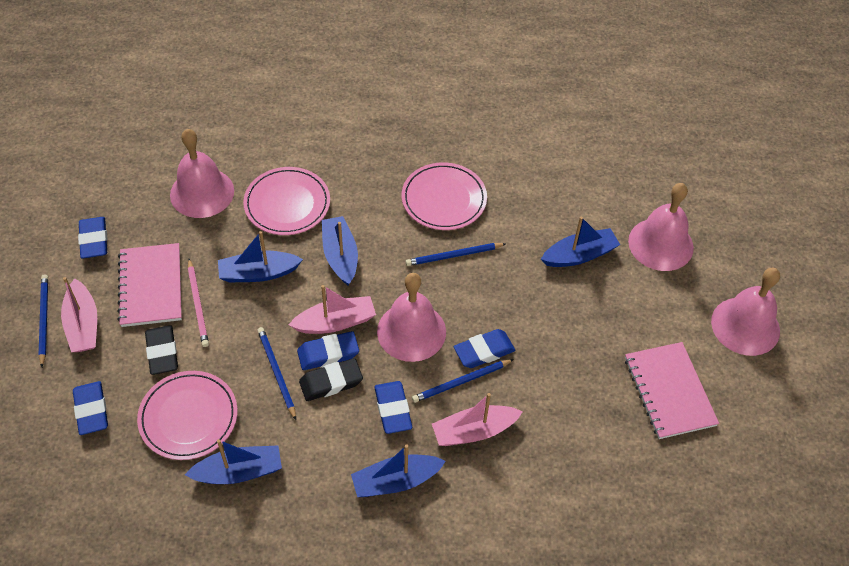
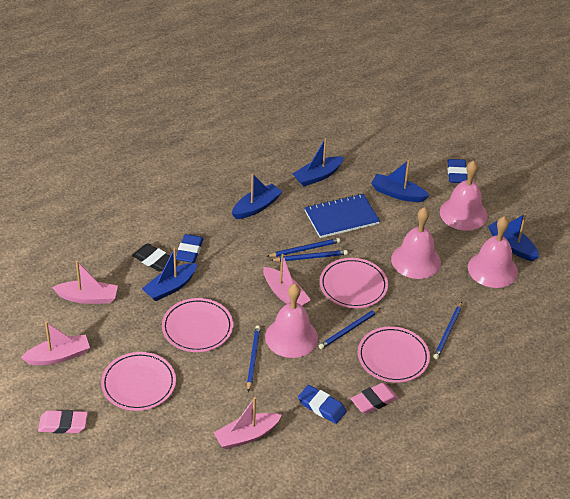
black eraser: [145,325,178,375] [299,358,363,401] = 2 -> [132,243,170,272] = 1
blue eraser: [73,381,108,435] [78,217,107,259] [297,331,359,370] [374,381,412,434] [454,329,515,368] = 5 -> [176,234,204,263] [298,385,346,424] [447,159,468,183] = 3
blue notebook: none = 0 -> [305,194,380,238] = 1
blue pencil: [38,274,48,367] [257,327,296,420] [406,243,505,266] [412,359,514,403] = 4 -> [247,326,260,392] [266,238,341,257] [271,250,348,262] [319,308,380,349] [433,302,462,359] = 5
pink boat: [61,277,97,352] [289,285,376,334] [432,393,523,446] = 3 -> [21,321,90,365] [52,261,118,304] [214,397,282,449] [263,254,311,307] = 4
pink eraser: none = 0 -> [38,410,88,434] [351,383,398,414] = 2
pink notebook: [117,243,182,327] [625,342,719,439] = 2 -> none = 0
pink pencil: [188,259,209,347] = 1 -> none = 0
pink plate: [137,371,238,460] [243,167,330,235] [402,162,487,230] = 3 -> [101,352,176,411] [162,298,233,352] [320,258,388,308] [358,326,430,383] = 4

